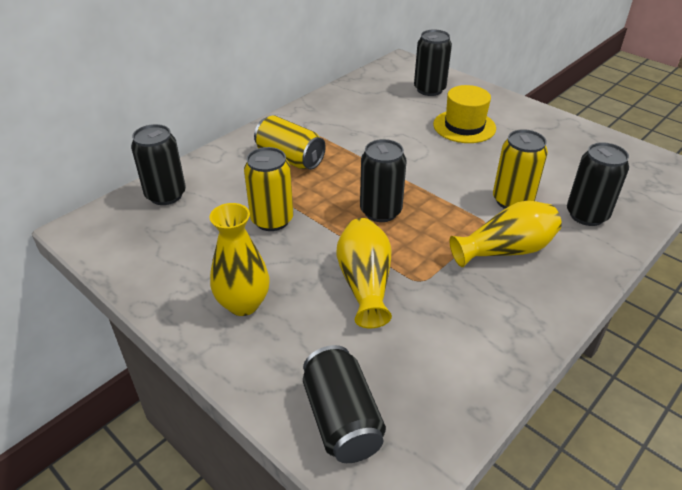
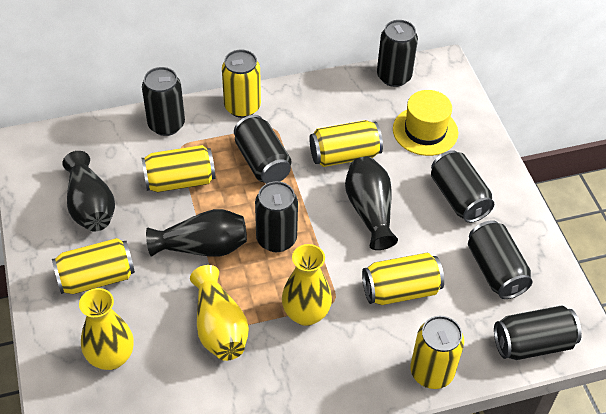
black can: [131,124,186,205] [303,345,386,463] [360,139,407,222] [414,29,452,96] [567,142,629,226] = 5 -> [142,67,185,136] [234,115,291,184] [255,181,298,252] [377,20,418,87] [431,150,494,223] [468,220,533,299] [494,305,582,360] = 7
black vase: none = 0 -> [62,151,115,232] [146,209,247,257] [345,157,398,250] = 3
yellow can: [244,147,293,231] [254,115,326,170] [493,129,548,209] = 3 -> [52,238,135,294] [141,145,215,192] [222,49,261,118] [309,120,383,167] [362,253,444,305] [410,316,464,389] = 6

